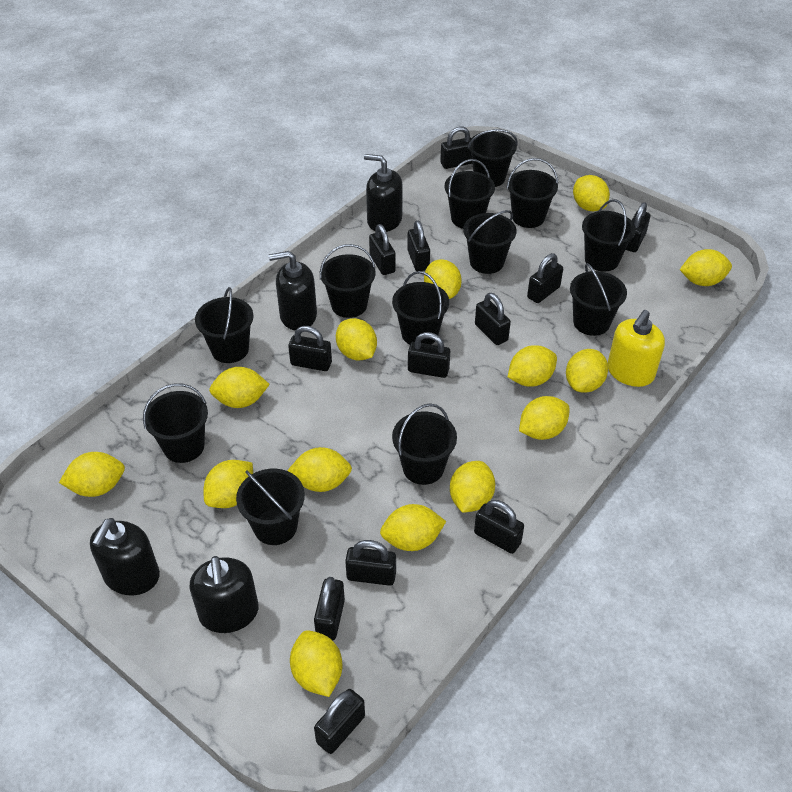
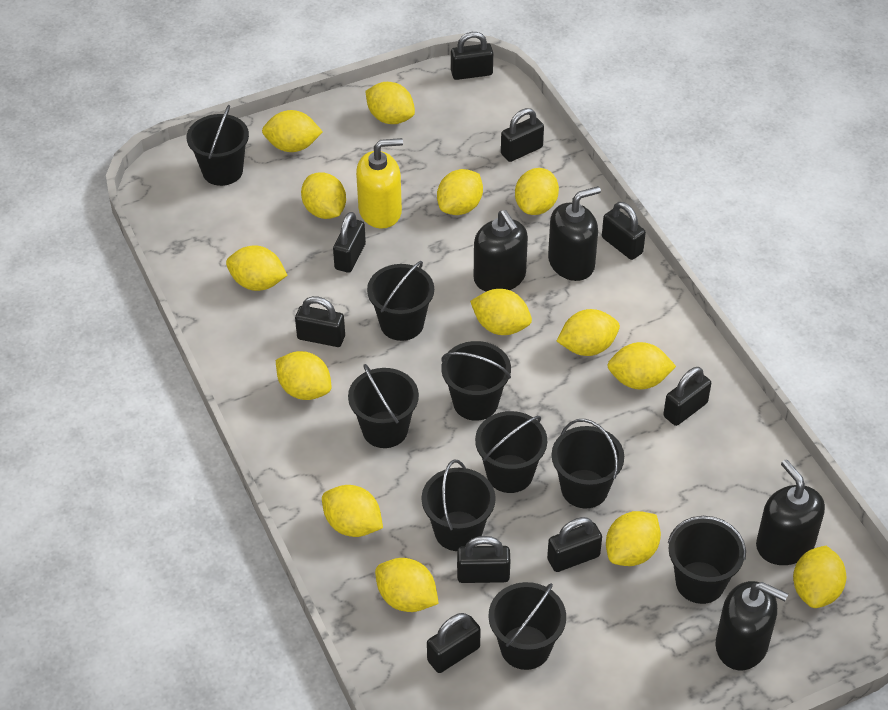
black bucket: [143,383,208,463] [195,287,253,363] [236,469,305,545] [320,244,375,318] [392,271,449,345] [392,403,457,485] [445,159,495,229] [463,210,517,274] [468,129,518,187] [507,158,558,228] [570,263,627,336] [582,199,636,271] = 12 -> [187,105,249,186] [348,364,419,448] [367,261,434,341] [421,460,496,551] [441,341,511,421] [475,411,547,493] [488,582,566,670] [552,419,624,508] [668,516,746,604] = 9
black padlock: [288,326,332,371] [314,577,345,641] [314,689,365,754] [345,540,396,586] [369,224,396,275] [407,220,430,271] [408,332,450,378] [440,126,472,169] [474,500,524,554] [475,293,511,345] [527,253,563,303] [626,202,650,252] = 12 -> [295,296,345,347] [333,212,366,273] [427,613,481,673] [451,32,493,80] [457,536,510,583] [501,108,544,162] [547,517,602,572] [602,202,646,260] [663,367,711,426] = 9

